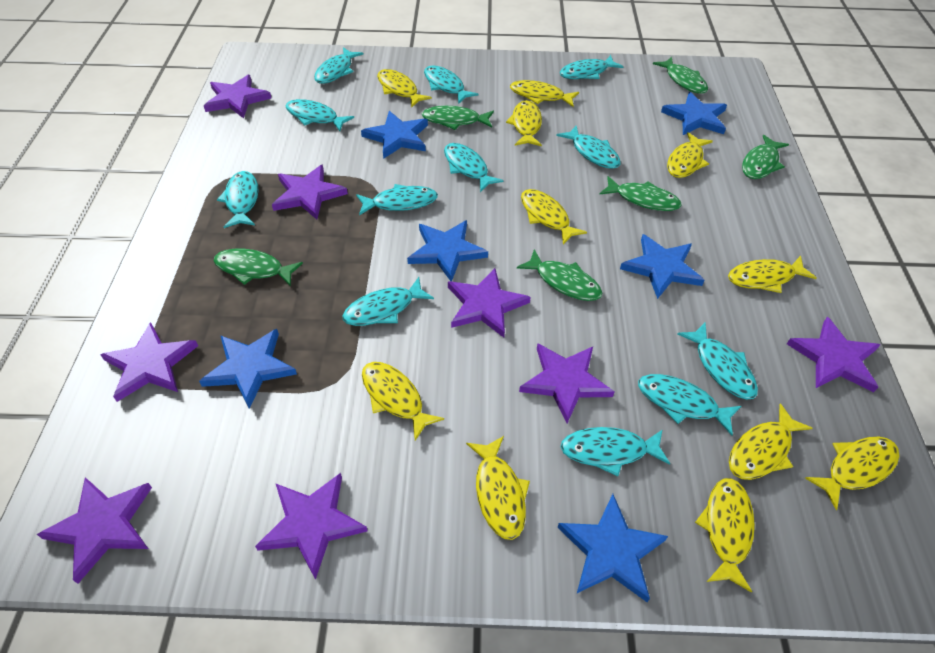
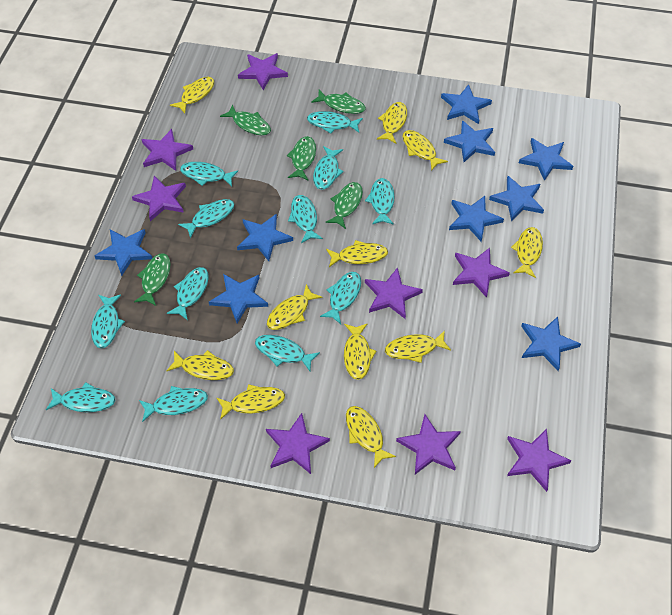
blue star: [199,329,297,408] [361,111,428,159] [407,220,488,281] [557,494,668,602] [620,234,704,299] [661,92,727,135] = 6 -> [95,229,152,276] [209,274,268,323] [237,214,293,261] [441,84,492,124] [444,120,495,162] [449,196,504,242] [489,176,544,221] [519,138,573,181] [521,316,581,371] = 9
green fish: [214,249,303,286] [422,106,494,130] [517,249,602,301] [600,176,682,211] [653,57,708,94] [742,135,789,179] = 6 -> [134,253,171,306] [220,104,271,135] [287,136,316,180] [311,90,366,114] [326,182,363,229] = 5

